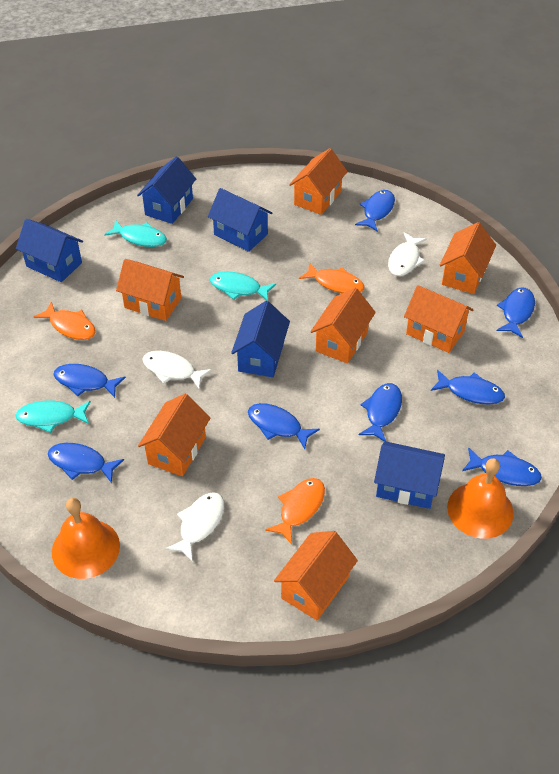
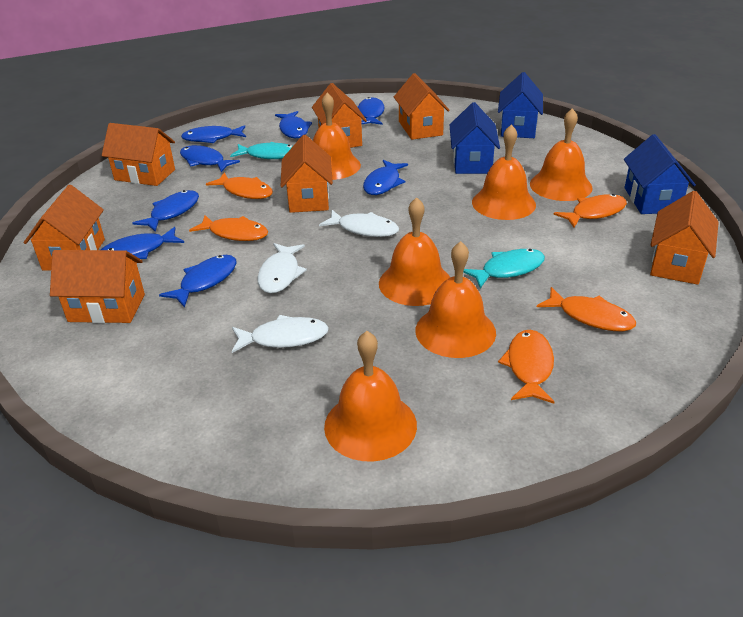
blue house: [16,219,83,282] [137,156,196,224] [208,188,272,252] [231,301,290,377] [374,441,445,509] = 5 -> [450,102,500,174] [498,72,543,138] [624,134,696,214] = 3
orange bell: [52,498,120,579] [447,458,514,539] = 2 -> [313,93,361,180] [324,331,417,461] [379,197,450,306] [415,241,496,358] [472,124,536,220] [530,108,593,201] = 6
orange fish: [34,302,96,340] [265,478,325,544] [299,262,365,293] = 3 -> [189,215,268,241] [206,173,273,199] [498,330,554,404] [537,287,636,331] [554,194,627,228] = 5
turquoise fish: [16,400,91,433] [104,220,167,247] [210,272,276,301] = 3 -> [230,142,293,159] [463,249,545,288] = 2

